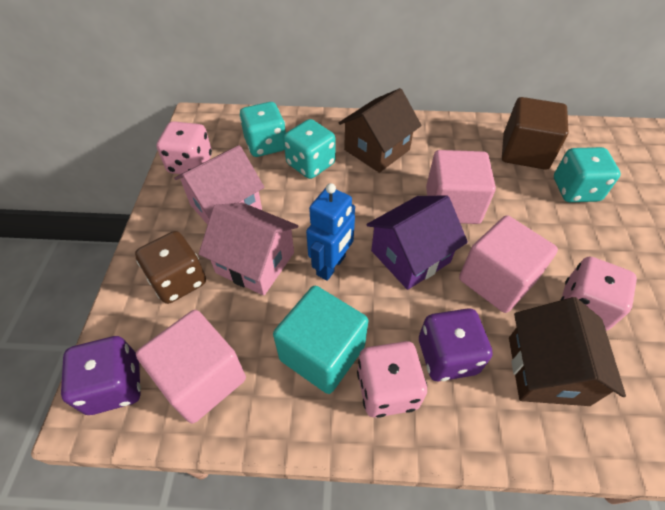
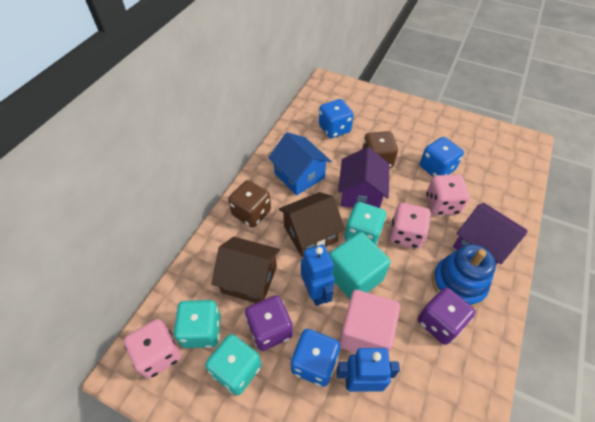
blue dice: none = 0 -> [291,329,340,387] [319,99,354,138] [420,137,464,177] = 3
blue house: none = 0 -> [268,132,331,196] = 1
blue robot: [306,183,355,281] = 1 -> [301,245,335,306] [336,348,400,392] = 2
blue stacking toy: none = 0 -> [432,244,496,307] = 1
brown cube: [502,97,568,170] = 1 -> none = 0
brown dice: [135,231,206,304] = 1 -> [228,180,271,227] [362,131,398,168] = 2
pink cube: [136,310,246,424] [426,150,496,224] [459,215,558,313] = 3 -> [339,290,400,353] = 1
pink house: [174,145,264,225] [199,203,298,296] = 2 -> none = 0
purple house: [367,195,468,290] = 1 -> [338,147,389,208] [453,203,528,265] = 2

